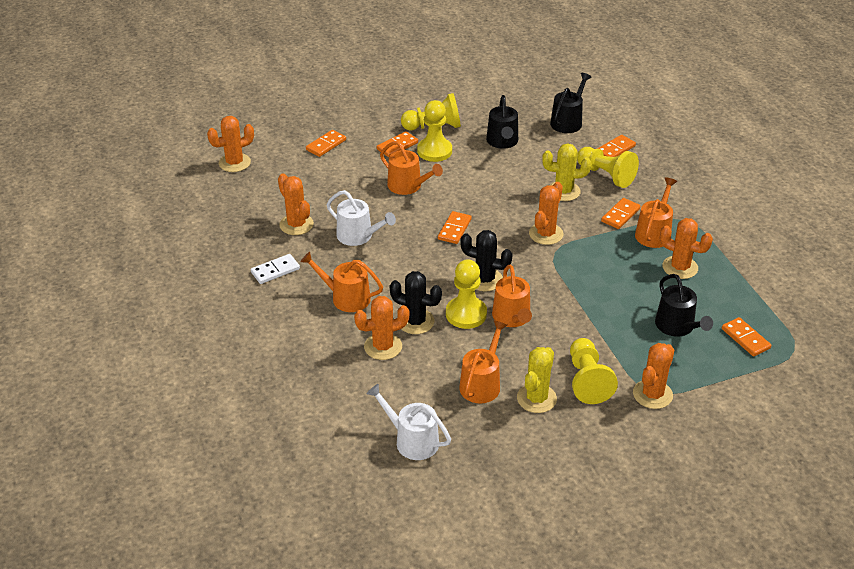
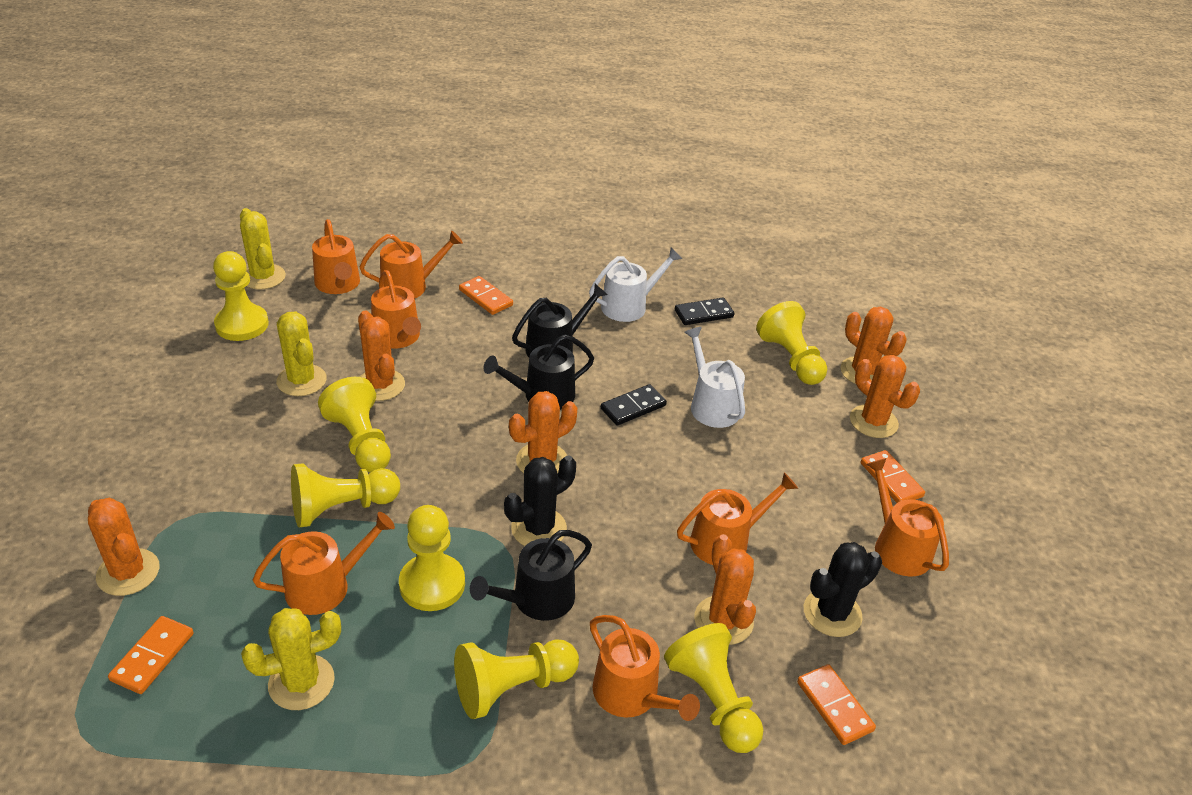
black domino: none = 0 -> [601,384,667,426] [675,298,735,325] = 2
orange domino: [306,130,346,157] [377,131,418,157] [438,211,472,244] [597,135,636,157] [601,198,641,229] [722,317,771,357] = 6 -> [108,616,194,694] [459,276,513,315] [797,664,876,745] [861,450,925,503] = 4
orange watering can: [301,252,383,312] [380,141,443,195] [459,320,507,403] [492,265,532,327] [635,177,677,248] = 5 -> [253,512,395,615] [312,219,360,294] [360,231,463,298] [371,270,421,349] [590,615,700,721] [677,472,798,565] [866,458,949,577] = 7
white domino: [251,254,300,284] = 1 -> none = 0
yellow cactus: [517,347,557,413] [542,143,591,201] = 2 -> [240,208,286,289] [241,608,341,710] [276,311,327,396] = 3
yellow pawn: [401,93,461,130] [417,100,452,162] [446,260,487,329] [570,338,618,404] [577,147,639,188] = 5 -> [213,251,269,341] [291,463,400,528] [318,377,391,473] [399,505,465,611] [454,639,579,719] [664,623,763,753] [756,301,827,385] = 7

